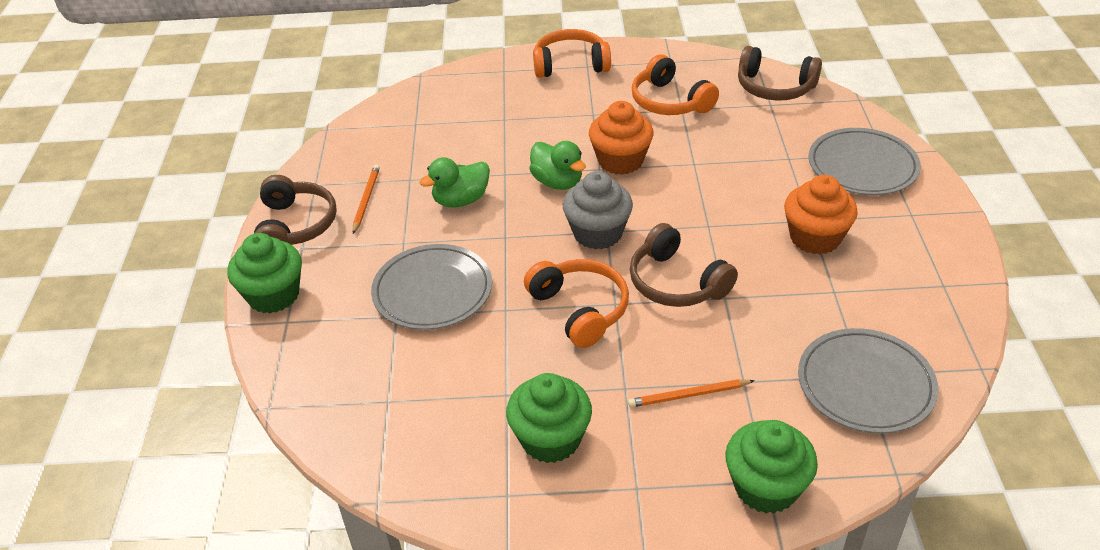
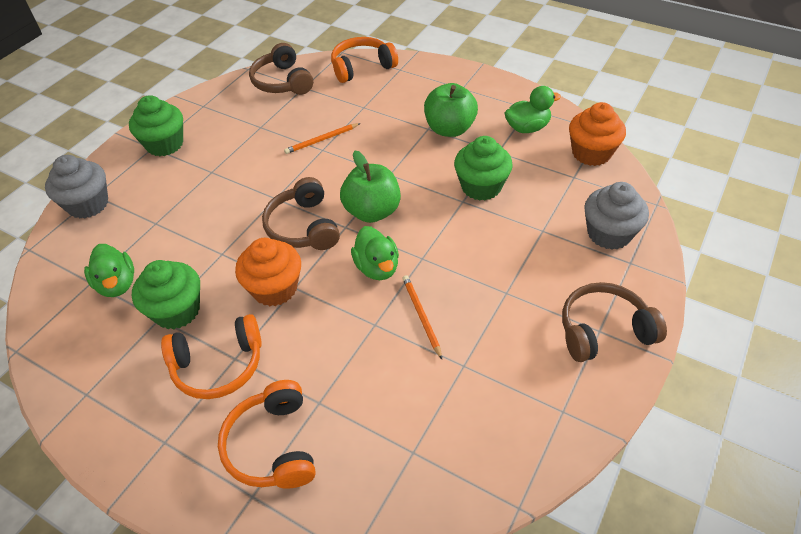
green apple: none = 0 -> [340,151,401,223] [424,83,478,137] = 2
green duck: [420,157,490,207] [529,141,586,190] = 2 -> [84,244,134,297] [351,226,399,280] [505,86,561,133] = 3
grey cupcake: [563,171,633,250] = 1 -> [45,155,108,219] [584,182,649,250] = 2
grey plate: [371,244,492,330] [798,328,938,433] [809,128,921,195] = 3 -> none = 0

